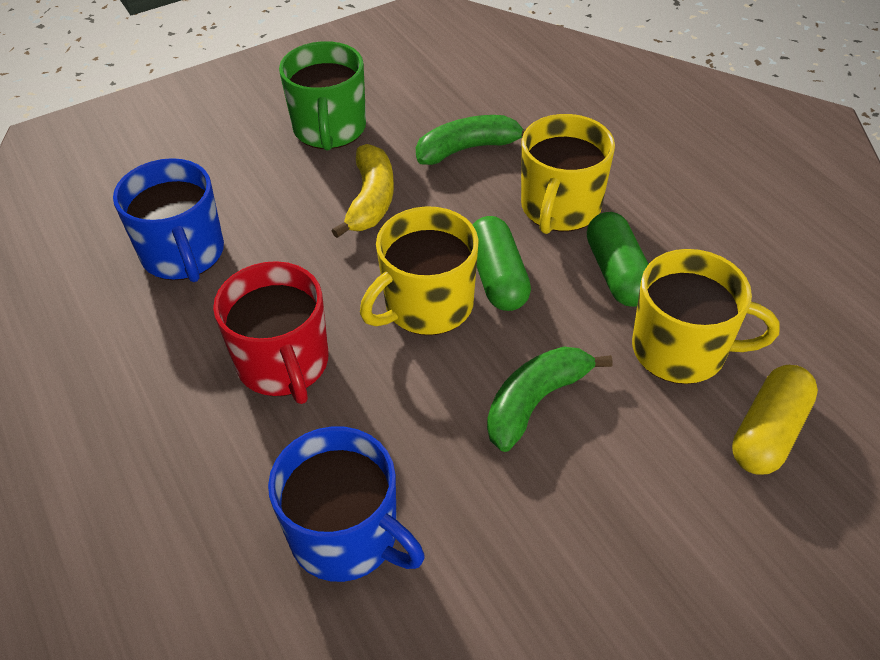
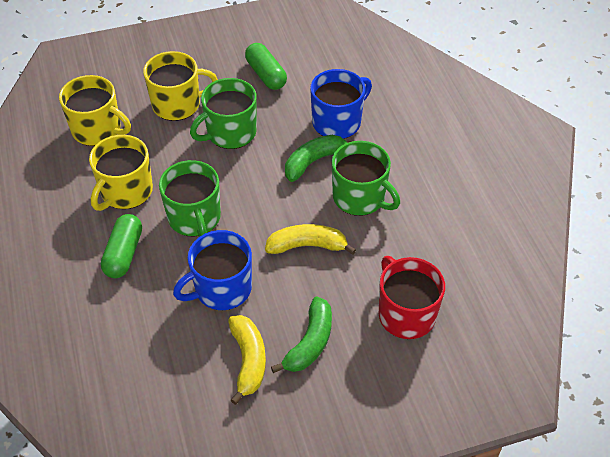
green mug: [279,41,366,150] = 1 -> [159,160,221,237] [190,78,257,149] [332,141,400,216] = 3
yellow banana: [332,144,394,238] = 1 -> [228,315,266,405] [265,224,356,255] = 2
yellow capsule: [732,365,818,475] = 1 -> none = 0

